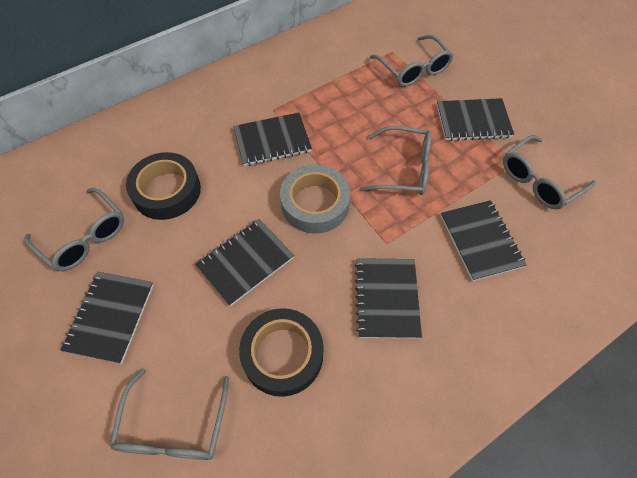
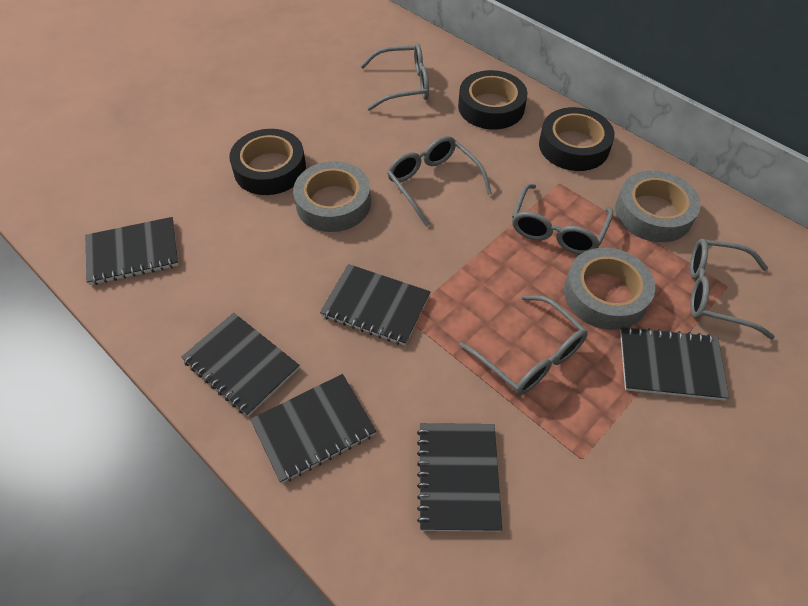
black tape: [126,152,201,220] [239,308,324,397] = 2 -> [230,129,306,195] [458,70,528,130] [539,107,615,171] = 3
grey tape: [280,165,351,234] = 1 -> [293,161,371,232] [564,248,655,330] [615,171,701,242] = 3

